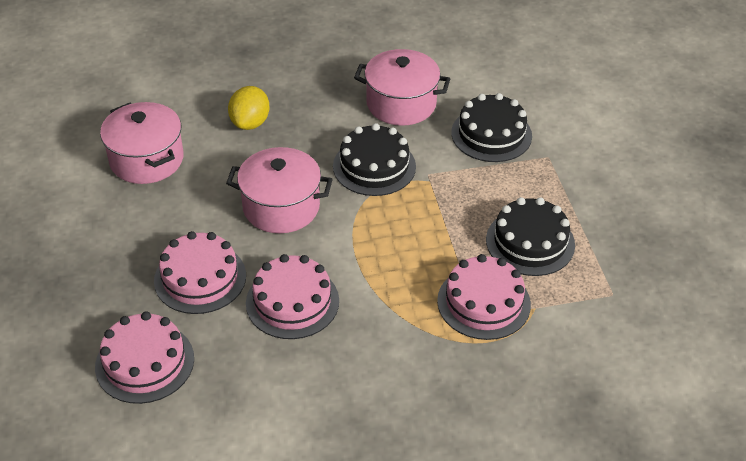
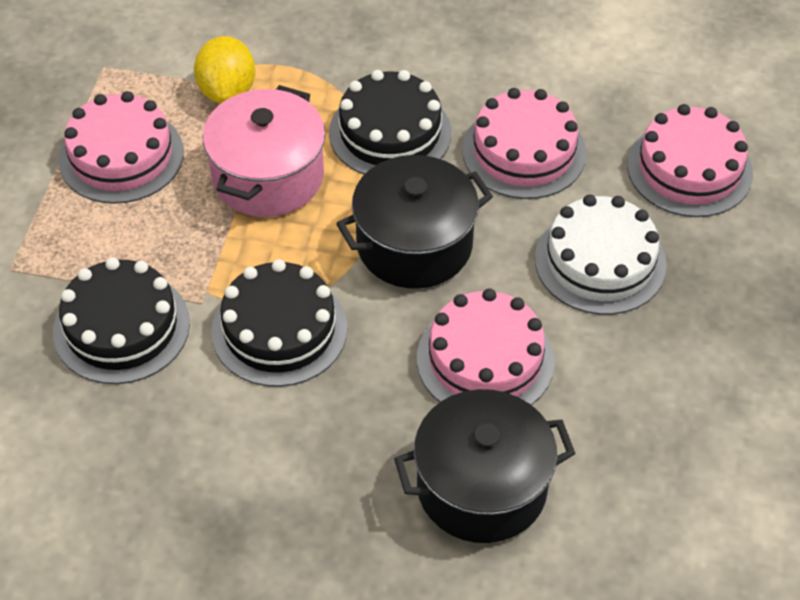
black pot: none = 0 -> [336,155,493,289] [394,389,576,543] = 2
pink pot: [100,102,183,184] [226,147,333,233] [354,49,450,126] = 3 -> [202,85,325,217] = 1
white cake: none = 0 -> [535,195,667,315] = 1

